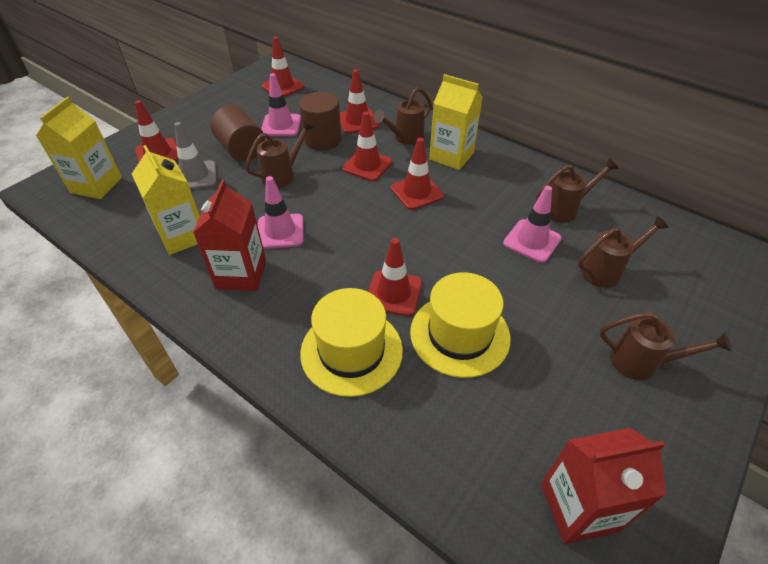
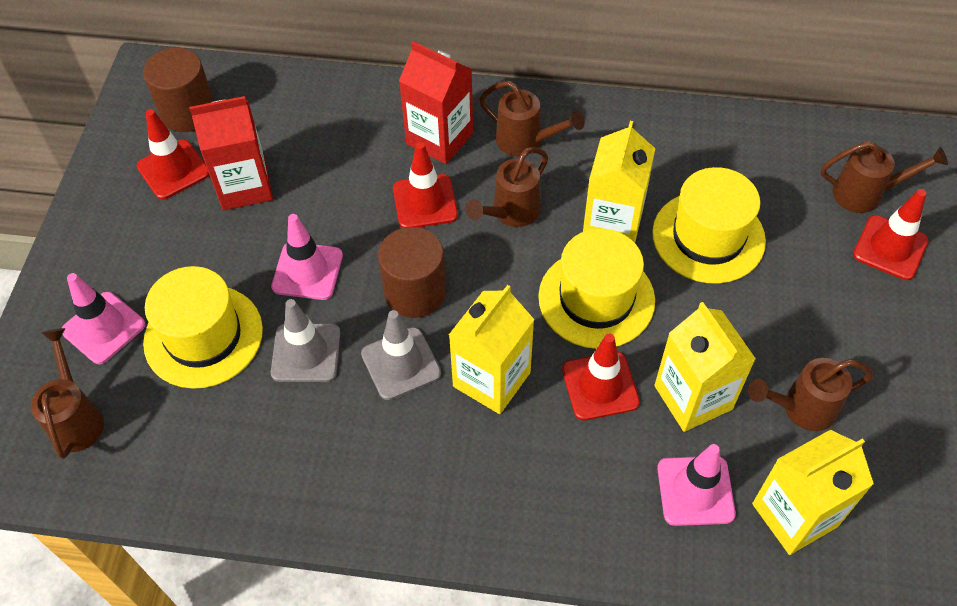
grey traffic cone: [174,122,217,190] = 1 -> [271,299,340,382] [361,310,441,400] = 2
red traffic cone: [135,100,178,162] [261,37,304,97] [340,69,379,134] [342,112,392,181] [368,238,422,316] [391,138,444,210] = 6 -> [137,109,209,200] [393,142,458,228] [562,334,640,421] [853,189,929,280] = 4
yellow carton: [36,97,122,199] [132,145,200,255] [429,74,483,170] = 3 -> [449,285,535,414] [583,121,655,243] [654,302,756,432] [752,430,874,555] = 4
yellow hat: [300,288,403,397] [410,272,511,378] = 2 -> [143,266,263,389] [538,229,655,349] [652,167,766,284] = 3

